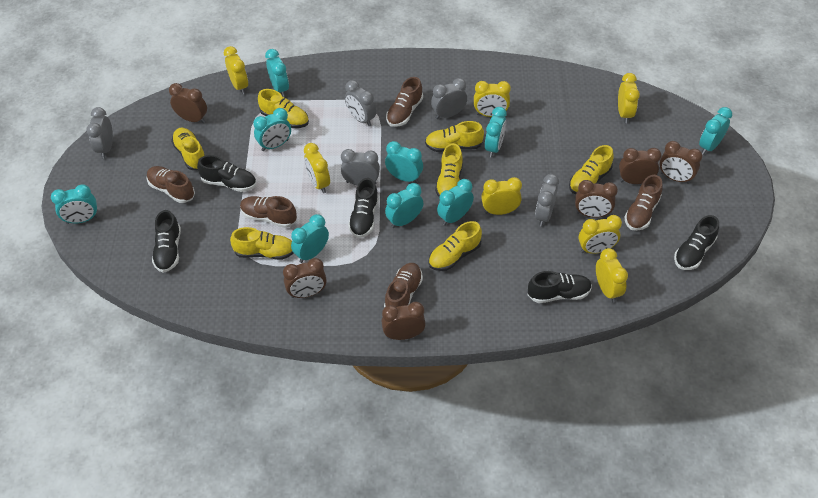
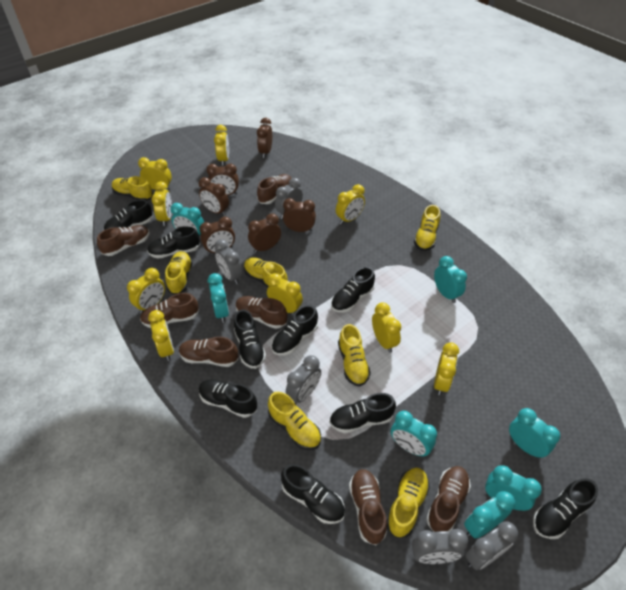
black shoe: [152,210,181,273] [197,155,256,192] [348,178,379,238] [528,271,592,303] [674,215,719,270] = 5 -> [104,200,152,230] [147,227,200,259] [199,379,257,418] [234,309,266,369] [272,305,318,356] [281,464,345,524] [329,393,396,434] [331,267,375,313] [533,478,598,539] = 9
brown shoe: [147,166,195,203] [240,196,297,228] [384,263,423,308] [386,77,423,127] [624,175,662,231] = 5 -> [97,225,150,256] [140,293,199,328] [179,337,238,367] [236,296,287,329] [257,174,292,204] [349,469,387,545] [426,466,471,532] = 7
turquoise clock: [51,184,98,224] [253,108,291,151] [265,49,289,97] [291,214,329,263] [385,141,423,183] [385,183,423,228] [437,179,474,226] [485,107,507,157] [699,107,732,155] = 9 -> [170,203,204,239] [208,273,229,323] [391,411,437,457] [434,256,467,303] [464,491,515,539] [485,465,542,511] [509,408,560,458] = 7
yellow clock: [224,46,248,94] [304,143,330,193] [474,81,511,117] [481,177,522,215] [578,215,622,254] [596,248,628,303] [618,73,640,123] = 7 -> [127,268,165,314] [138,157,172,190] [148,310,174,361] [151,181,172,226] [214,125,229,166] [267,273,303,313] [336,184,365,224] [372,302,401,353] [434,342,459,395] = 9

